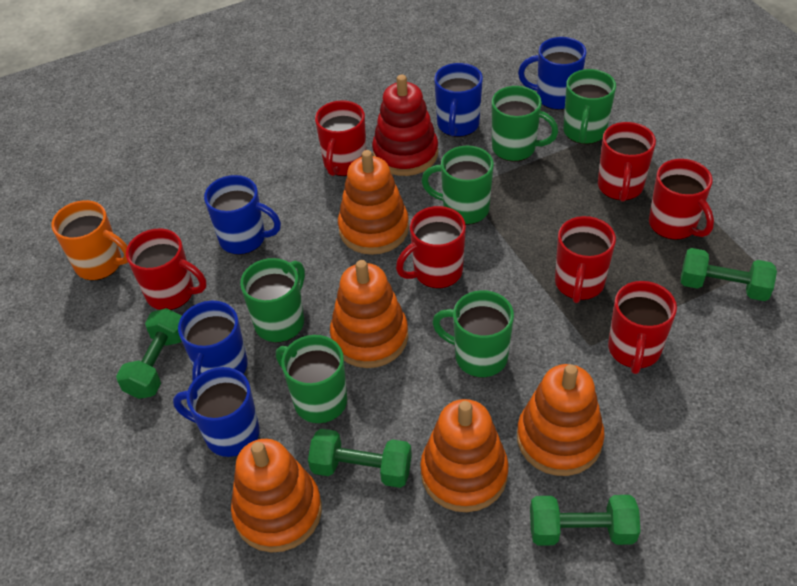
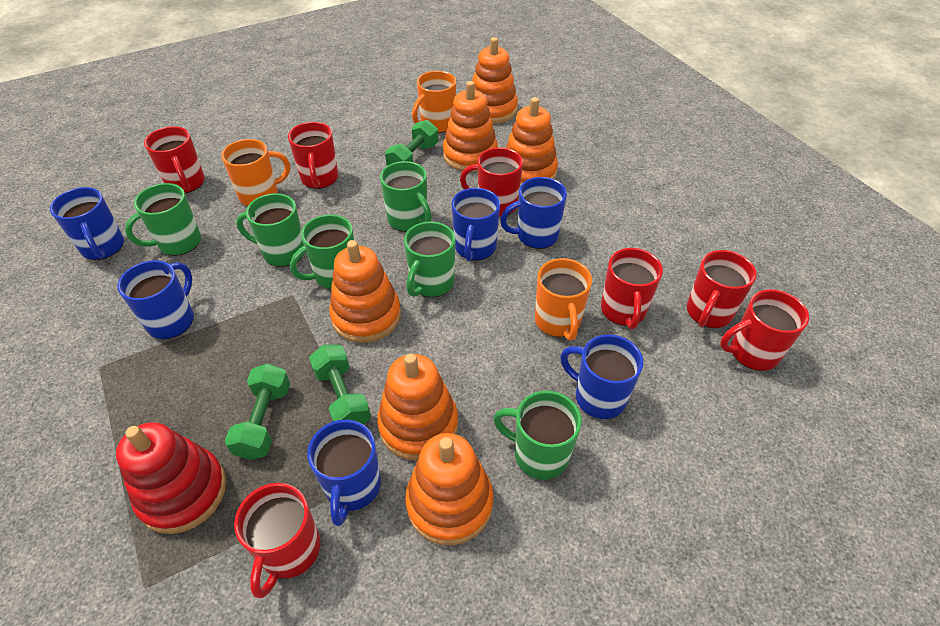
blue mug: [173,367,260,457] [178,301,248,381] [204,175,281,255] [434,63,483,137] [518,37,586,110] = 5 -> [50,187,124,260] [117,260,194,339] [307,420,381,526] [452,188,500,261] [500,177,567,249] [560,334,643,419] = 6
green dumbbell: [116,308,182,399] [308,429,412,488] [530,495,640,545] [681,248,777,301] = 4 -> [225,364,290,460] [309,345,371,425] [385,120,438,166] = 3
orange mug: [51,200,128,280] = 1 -> [221,139,290,206] [412,71,456,133] [535,258,592,341] = 3
orange stacking toy: [231,439,322,552] [330,260,408,368] [338,150,409,255] [420,399,509,512] [517,364,605,476] = 5 -> [329,240,401,343] [377,353,458,460] [405,433,494,545] [443,81,498,172] [472,37,518,124] [506,97,558,186] = 6

